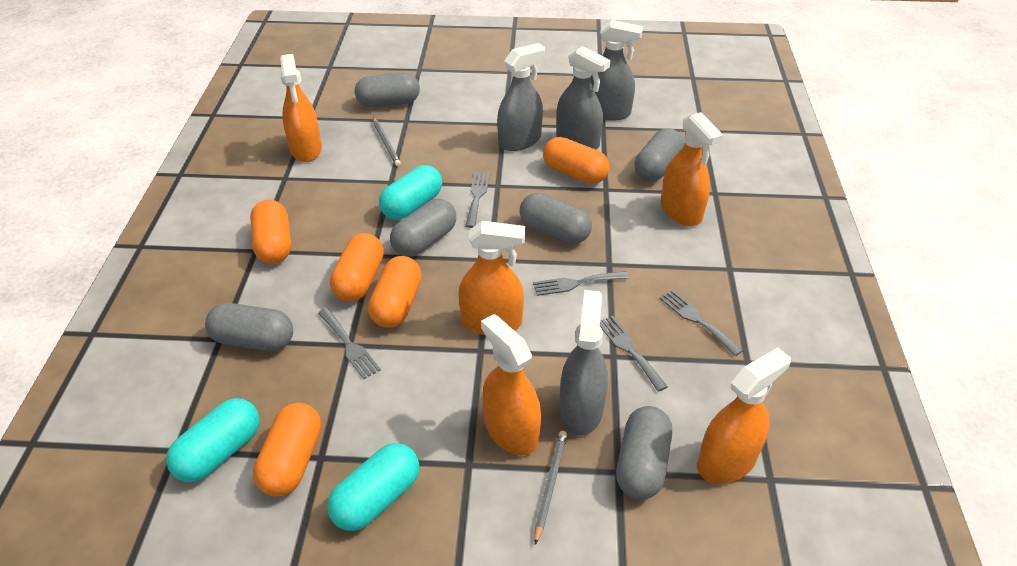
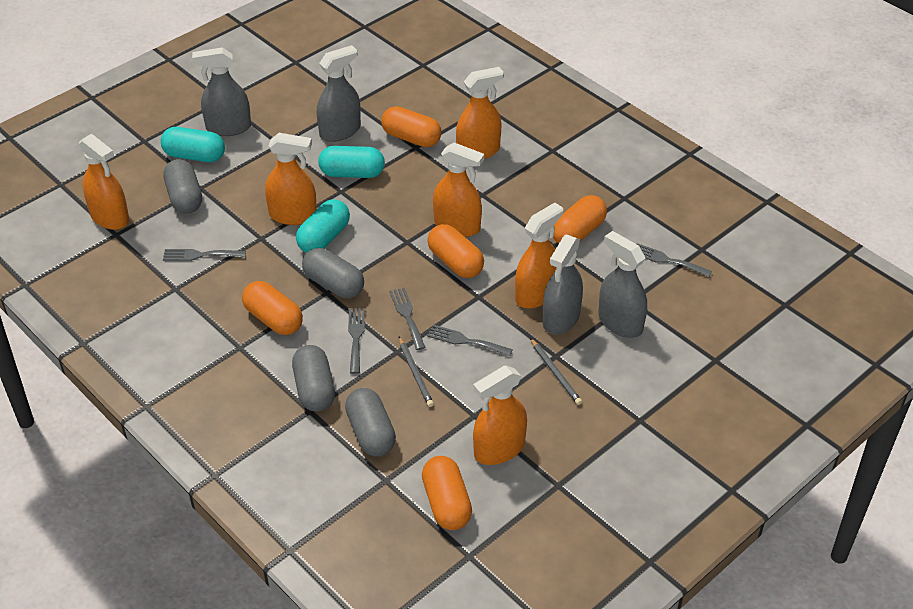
grey capsule: [205,303,293,351] [355,73,420,107] [390,199,456,257] [519,193,592,244] [616,406,672,500] [635,128,684,181] = 6 -> [163,159,202,214] [292,345,335,412] [302,248,364,298] [345,388,396,456] = 4
orange spray bottle: [280,54,322,162] [458,221,525,335] [481,314,541,456] [661,112,723,226] [697,348,791,484] = 5 -> [79,133,129,230] [265,133,317,225] [433,142,484,237] [456,67,504,159] [473,365,527,465] [515,202,563,308] = 6

